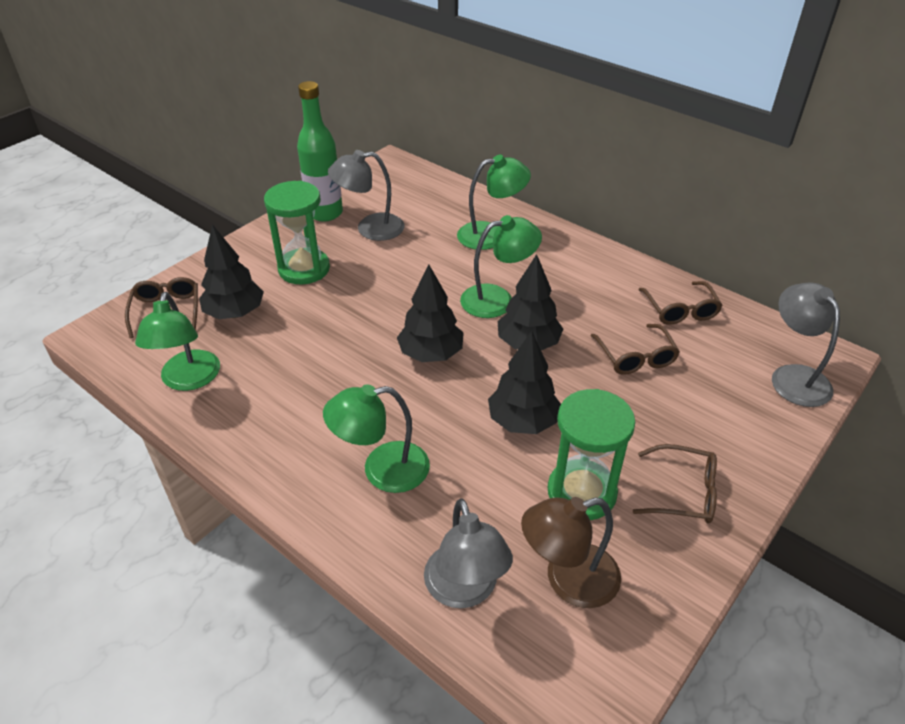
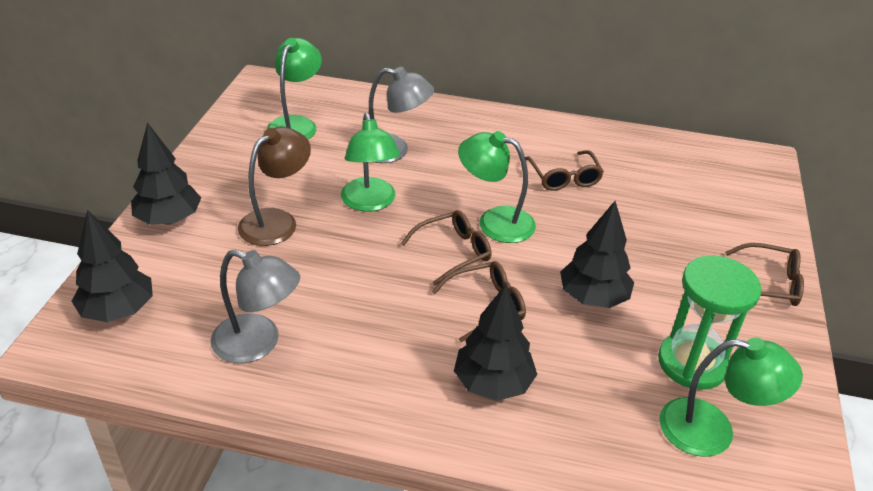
green bottle: [297,81,343,222] = 1 -> none = 0
green hourglass: [264,181,330,284] [548,389,635,520] = 2 -> [658,255,761,390] = 1
grey lamp: [328,150,404,241] [424,498,513,609] [772,282,840,407] = 3 -> [211,250,300,363] [369,67,434,163] = 2

